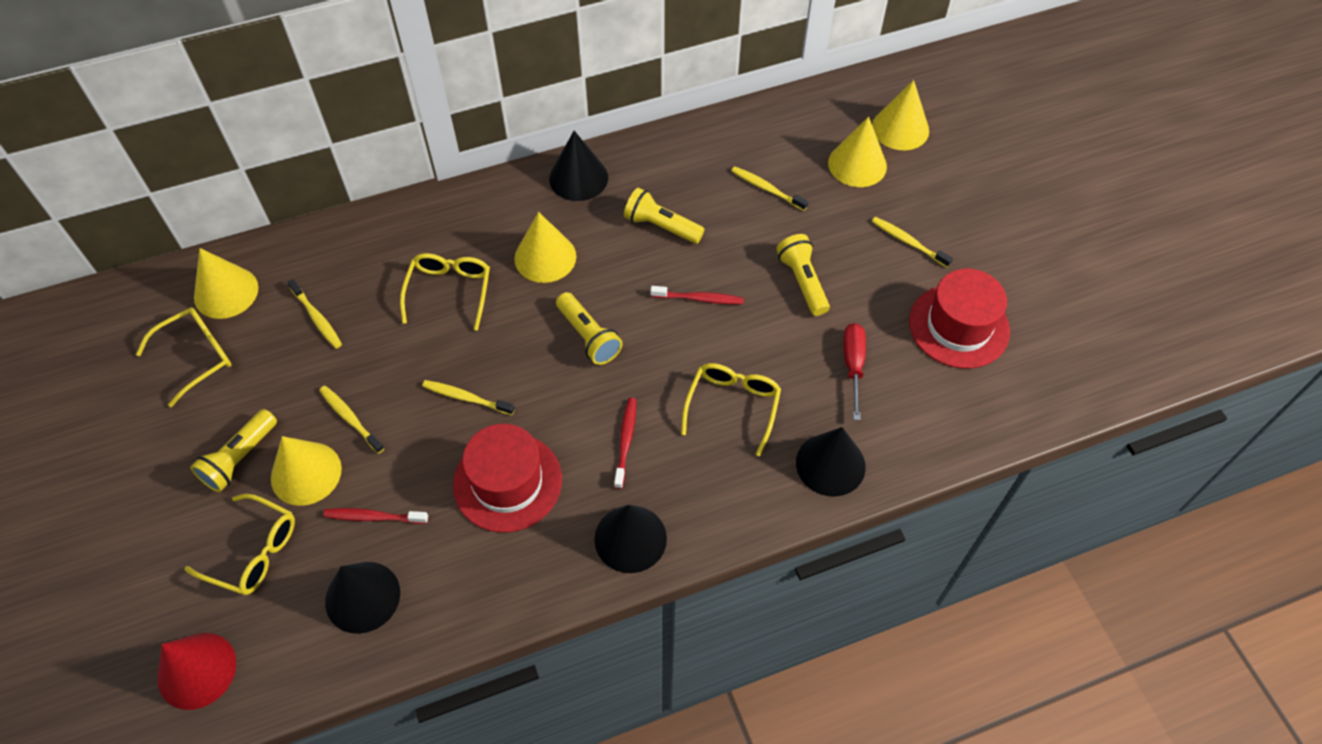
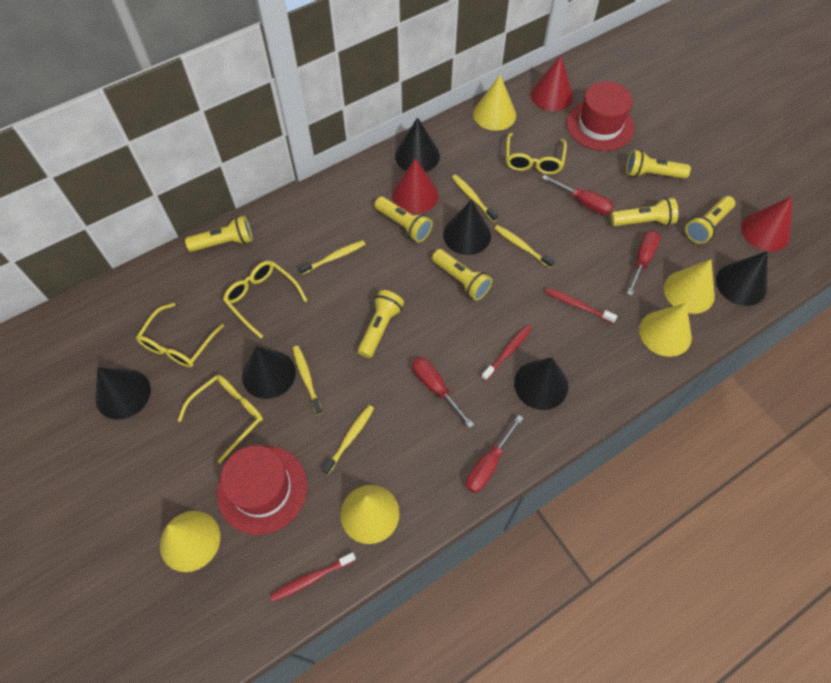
black cone: [325,562,400,634] [549,131,608,201] [594,505,667,573] [796,427,866,497] = 4 -> [95,367,151,419] [242,346,296,399] [395,117,440,172] [443,200,491,255] [514,357,568,410] [716,251,768,306] = 6
red cone: [157,633,236,710] = 1 -> [392,158,438,214] [531,56,573,111] [741,196,792,252] = 3
red screwdriver: [843,323,866,420] = 1 -> [412,357,474,428] [466,415,523,493] [542,175,614,215] [627,231,660,296] = 4
yellow flashlight: [190,409,277,492] [556,292,622,365] [624,187,704,244] [776,234,830,316] = 4 -> [185,216,253,252] [358,290,404,358] [375,197,433,242] [432,249,492,301] [610,197,678,226] [626,150,691,179] [685,196,735,244] = 7

